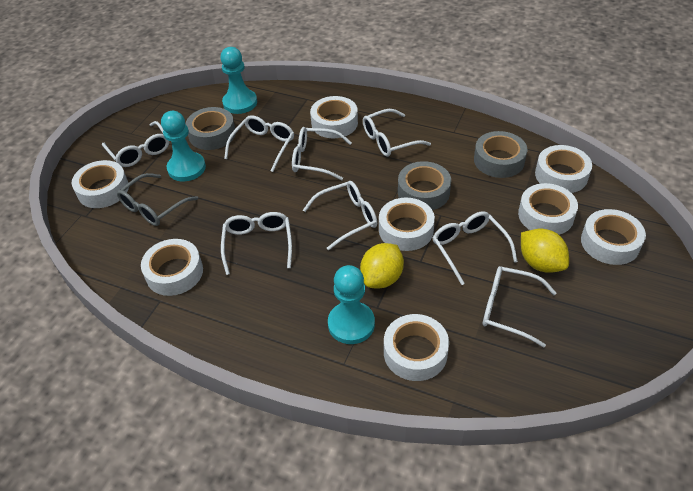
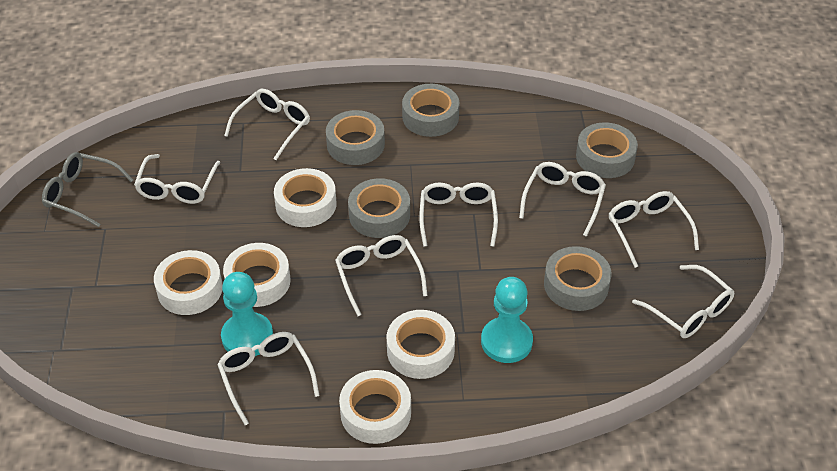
grey tape: [185,107,236,150] [398,161,451,210] [474,131,528,178] = 3 -> [326,110,385,165] [348,178,410,238] [402,84,460,137] [544,246,611,311] [576,122,638,178] = 5
turquoise pawn: [161,111,206,181] [220,47,257,114] [328,265,375,344] = 3 -> [221,272,273,356] [481,277,533,363] = 2
white tape: [72,160,129,208] [141,239,203,296] [310,96,358,138] [379,198,435,251] [384,314,449,381] [518,183,578,235] [535,145,592,193] [581,209,646,265] = 8 -> [154,250,223,315] [223,243,291,307] [274,168,336,227] [339,370,411,444] [386,310,455,379] = 5
yellow lemon: [360,243,404,289] [521,229,569,273] = 2 -> none = 0

